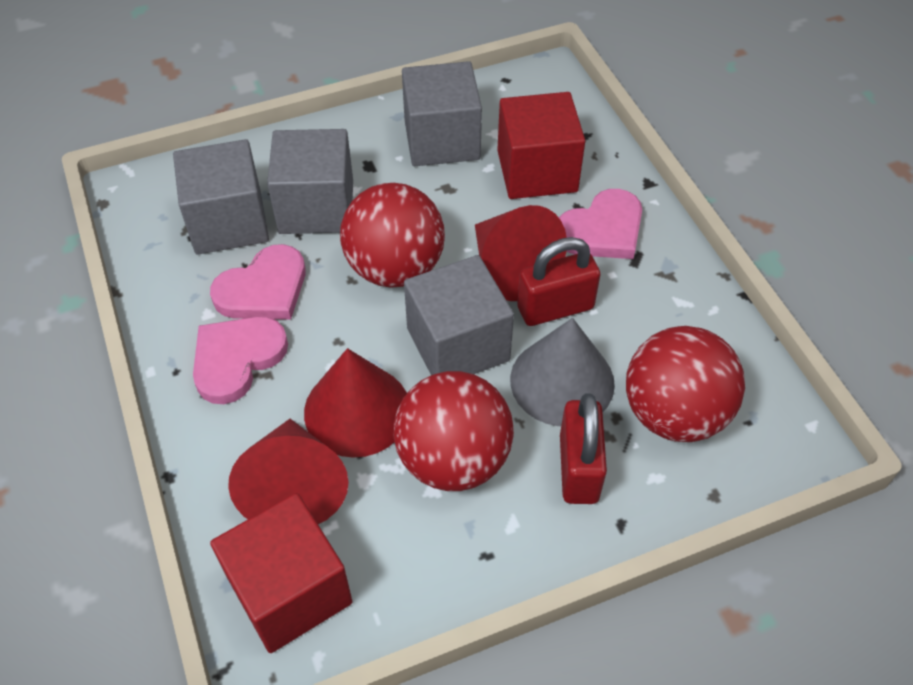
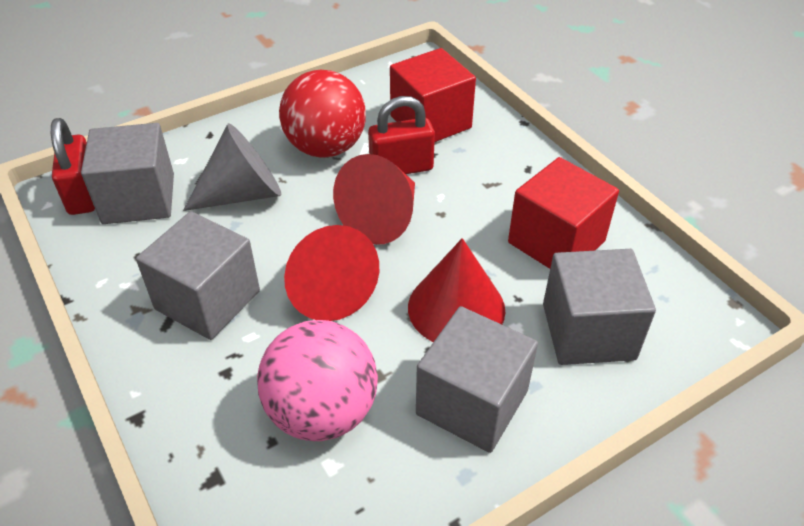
pink ball: none = 0 -> [257,320,378,441] = 1
pink heart: [193,316,288,404] [210,244,305,320] [559,189,642,259] = 3 -> none = 0
red ball: [340,183,445,288] [394,371,514,491] [626,326,745,442] = 3 -> [279,70,366,158] = 1

